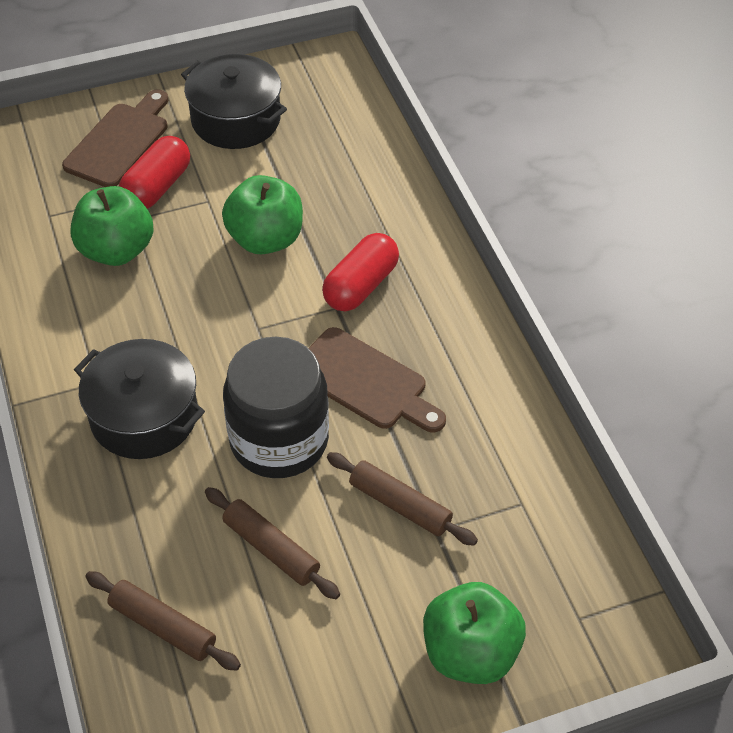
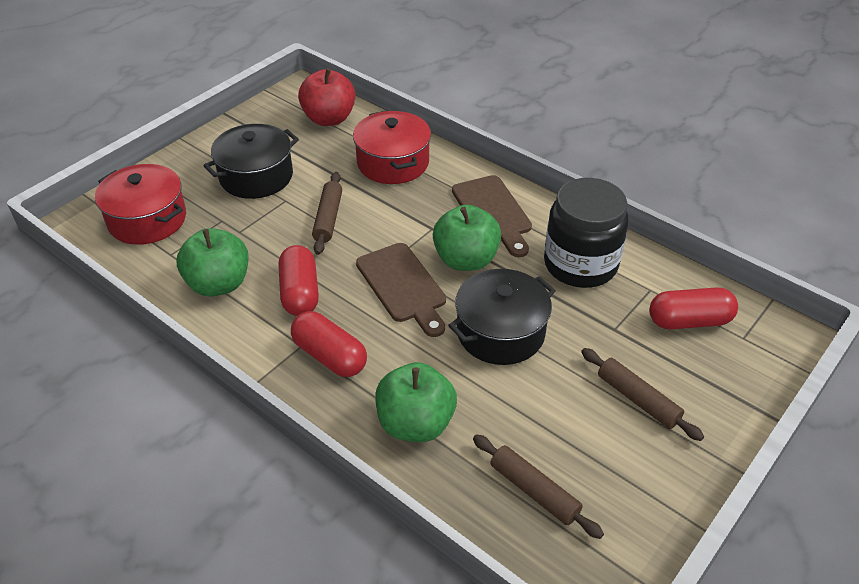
red apple: none = 0 -> [298,68,355,126] = 1
red capsule: [119,136,190,209] [322,233,399,311] = 2 -> [278,245,319,316] [291,311,367,377] [649,287,738,329] = 3
red pot: none = 0 -> [95,164,186,245] [353,110,431,184] = 2

